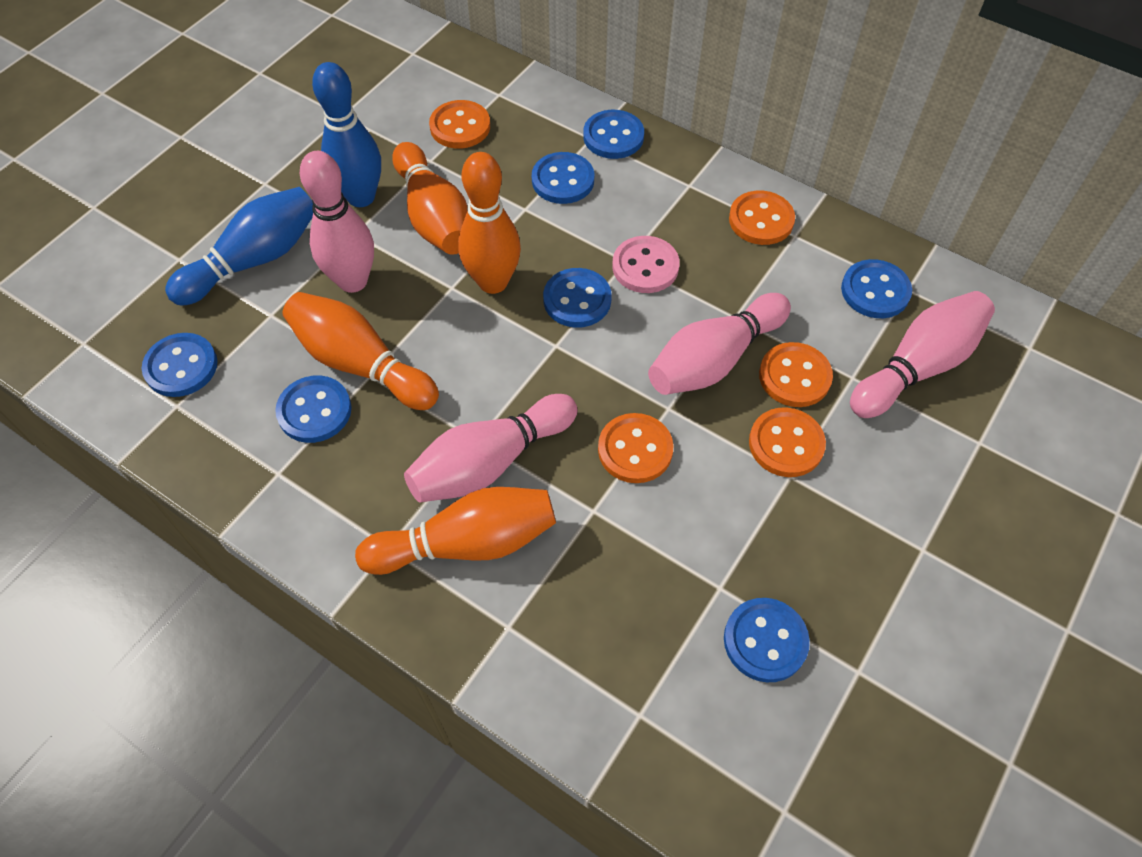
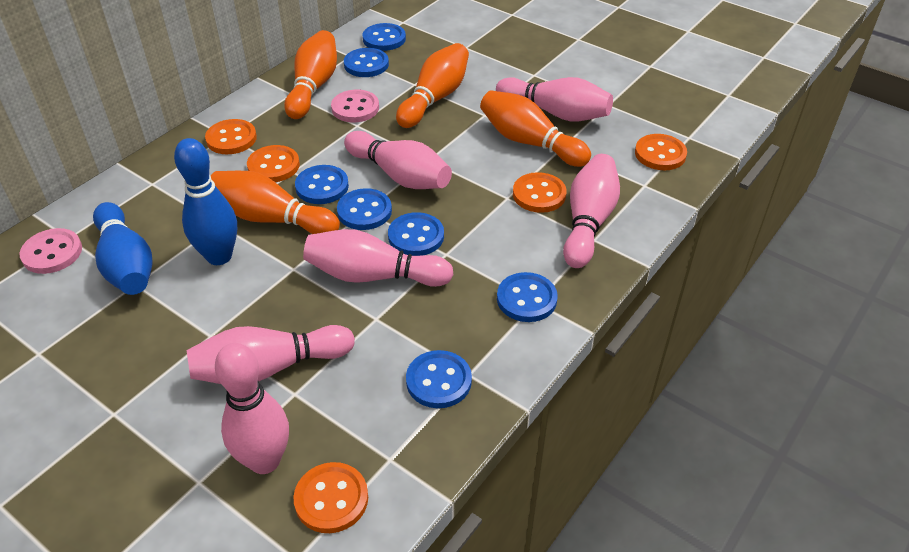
pink bowling pin: [300,151,374,293] [404,394,578,502] [648,293,791,395] [850,291,995,418] = 4 -> [187,325,355,384] [215,343,289,474] [303,229,454,287] [344,131,452,189] [496,77,613,121] [563,154,620,268] = 6
pink button: [613,236,680,293] = 1 -> [19,228,82,274] [331,90,379,122] = 2

